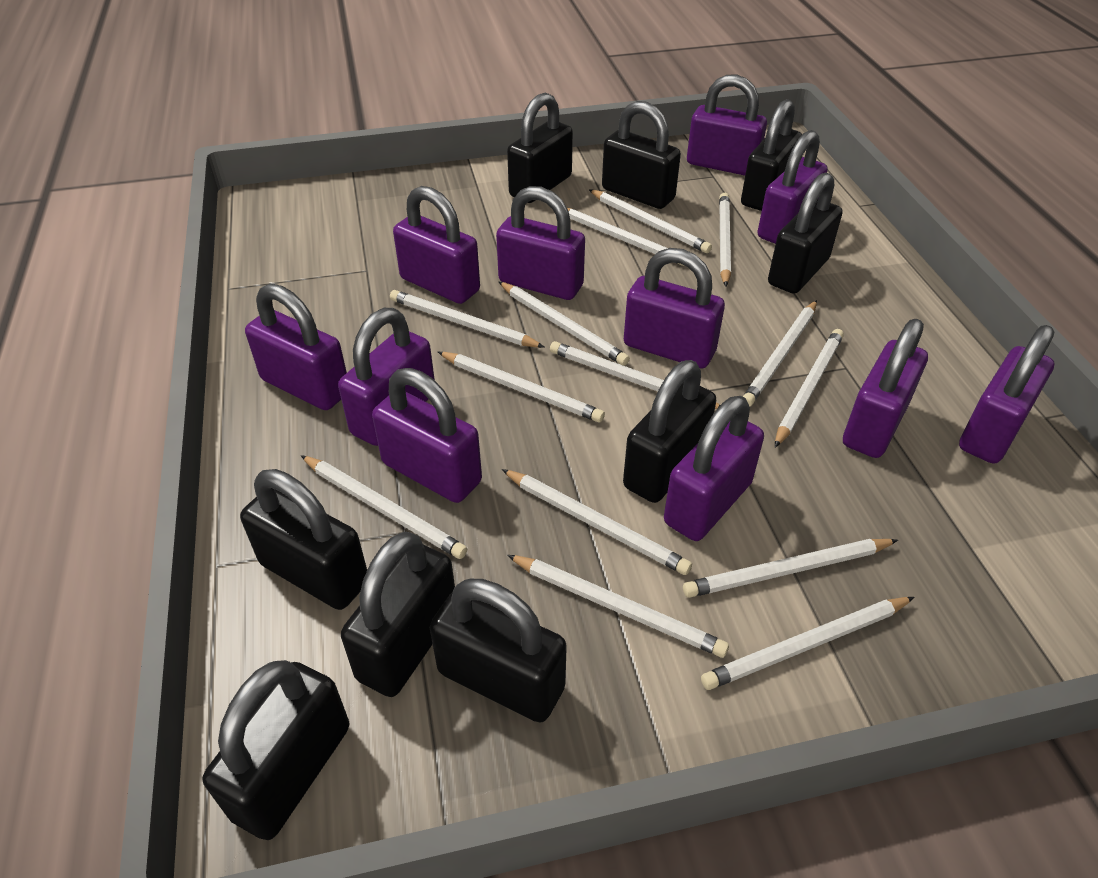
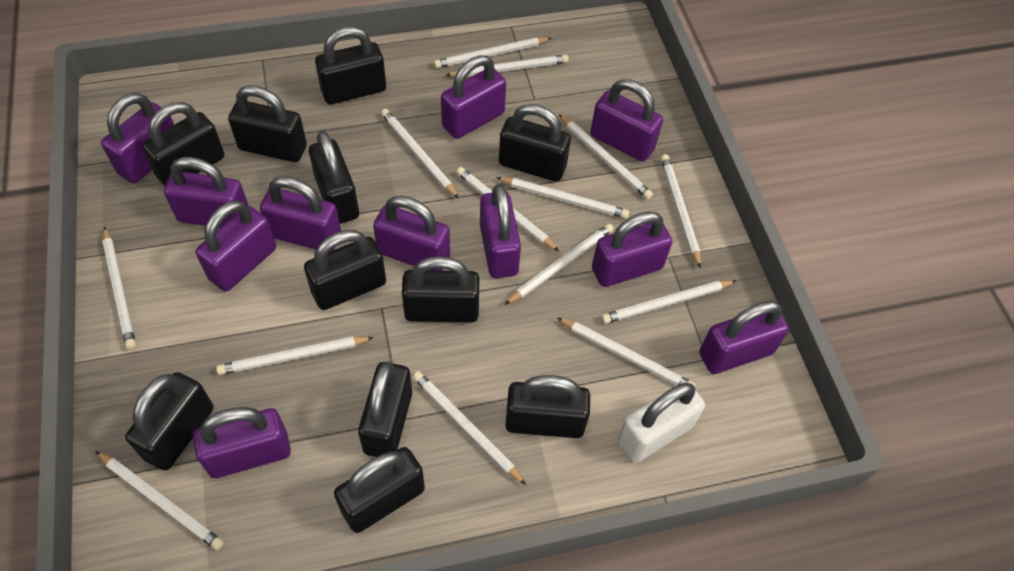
black padlock: [202,660,349,840] [240,469,367,610] [341,532,455,697] [430,579,567,723] [507,93,573,203] [602,101,681,209] [623,360,716,503] [741,99,802,211] [768,172,842,294] = 9 -> [125,372,214,471] [142,102,224,186] [228,85,307,162] [304,230,386,310] [309,131,359,224] [315,26,386,105] [334,447,425,533] [358,362,412,457] [402,256,479,323] [499,104,571,182] [505,375,590,438] = 11
white padlock: none = 0 -> [617,382,705,462] = 1

